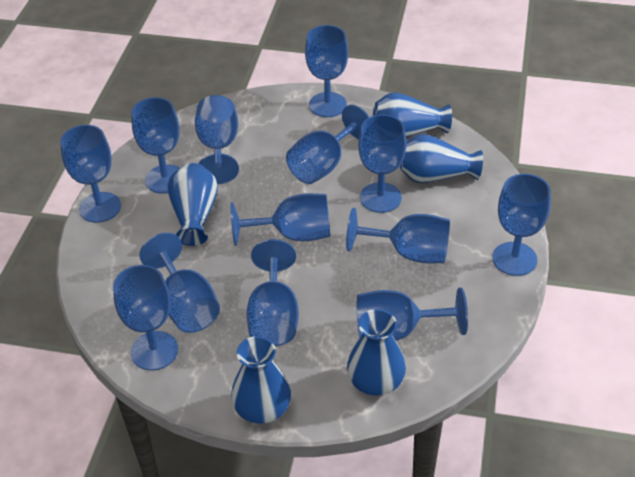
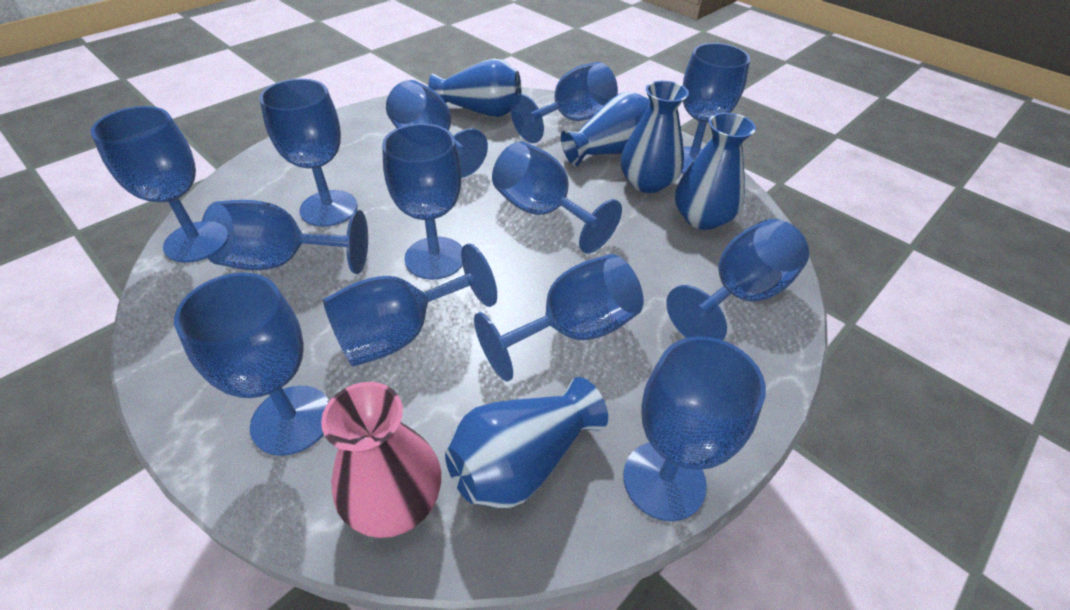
pink vase: none = 0 -> [321,382,441,538] = 1

